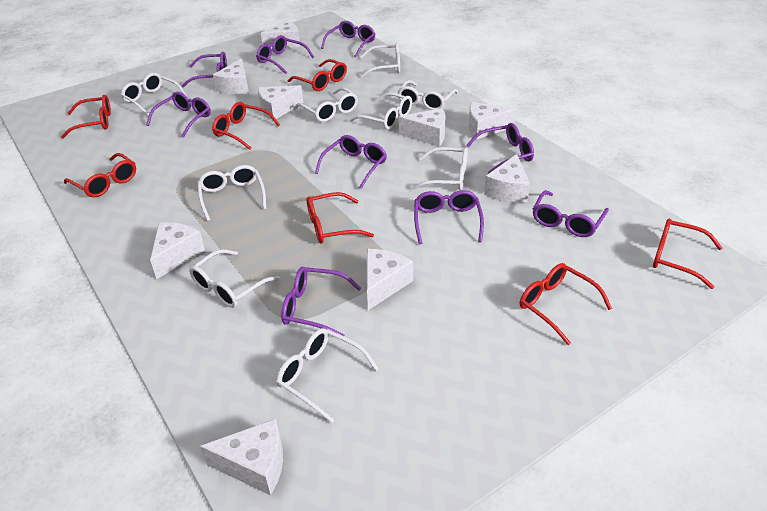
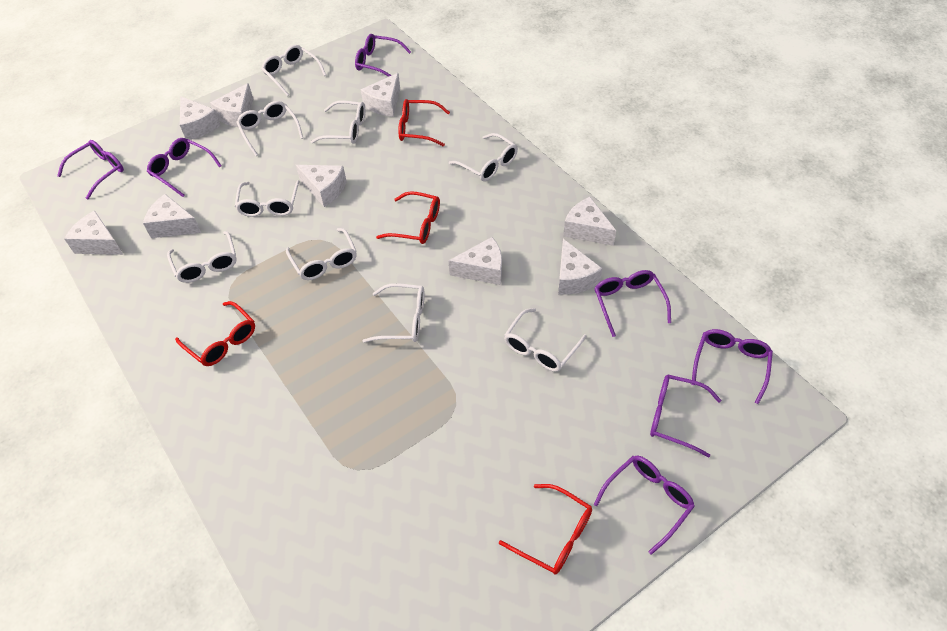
purple glasses: [146,92,211,138] [182,52,227,87] [256,35,314,74] [281,267,361,336] [315,135,387,189] [321,21,375,57] [414,190,484,244] [466,123,534,173] [533,190,609,237] = 9 -> [57,140,124,199] [147,138,222,197] [355,34,411,77] [594,270,671,337] [594,456,695,555] [650,375,721,458] [691,329,773,404] = 7
red glasses: [61,95,111,138] [64,153,136,197] [212,102,280,150] [288,59,347,91] [307,192,374,244] [520,263,612,345] [653,219,722,289] = 7 -> [175,301,255,366] [376,191,440,244] [398,99,450,146] [499,484,592,575] = 4

